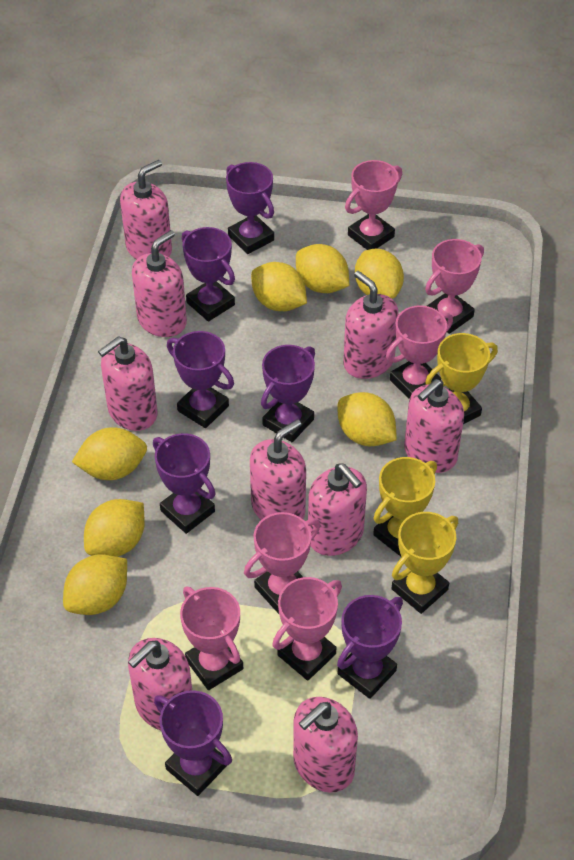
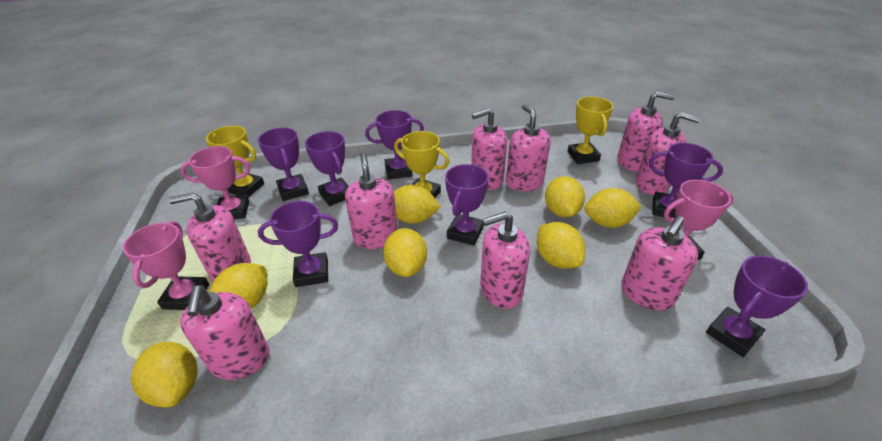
pink trophy: [180,586,243,690] [244,512,320,614] [272,577,342,681] [345,160,402,250] [386,305,453,399] [425,239,484,334] = 6 -> [123,221,209,310] [180,146,251,219] [664,180,733,260] = 3

